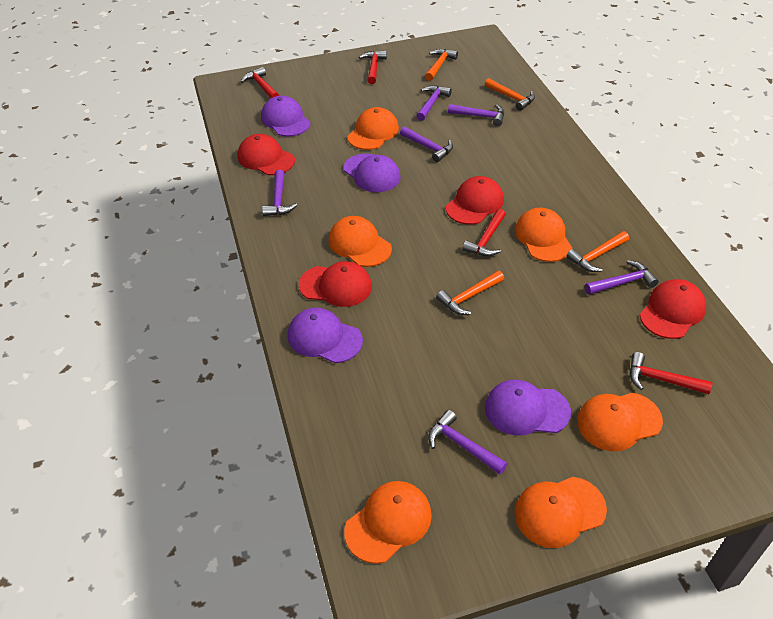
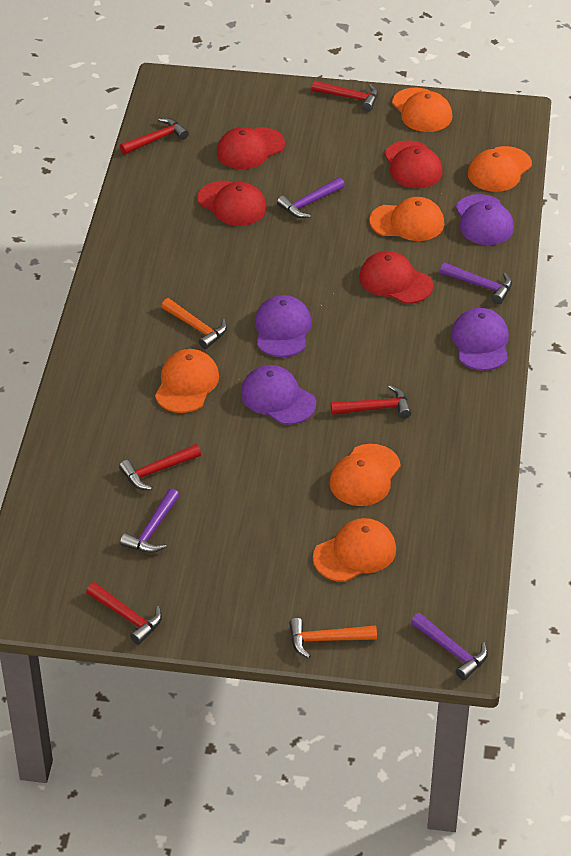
orange hammer: [425,49,458,81] [436,271,504,315] [485,78,535,111] [566,231,629,272] = 4 -> [161,298,227,349] [289,618,377,658] = 2
purple hammer: [262,170,297,216] [400,127,453,162] [416,85,452,121] [428,410,507,475] [448,104,504,126] [585,260,659,295] = 6 -> [120,488,180,553] [277,177,345,218] [411,613,488,680] [440,263,512,304] = 4
red hammer: [241,67,279,98] [359,51,387,84] [462,209,506,256] [630,352,712,394] = 4 -> [86,582,162,645] [119,444,201,490] [120,118,189,154] [312,80,378,111] [331,385,411,419] = 5

